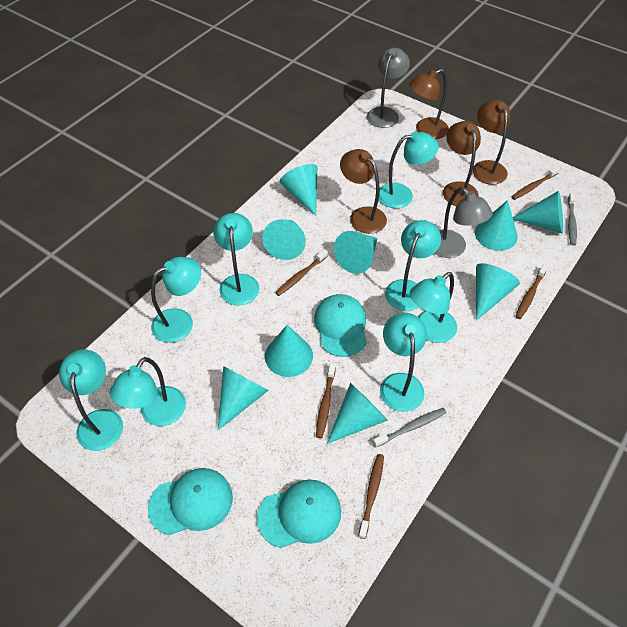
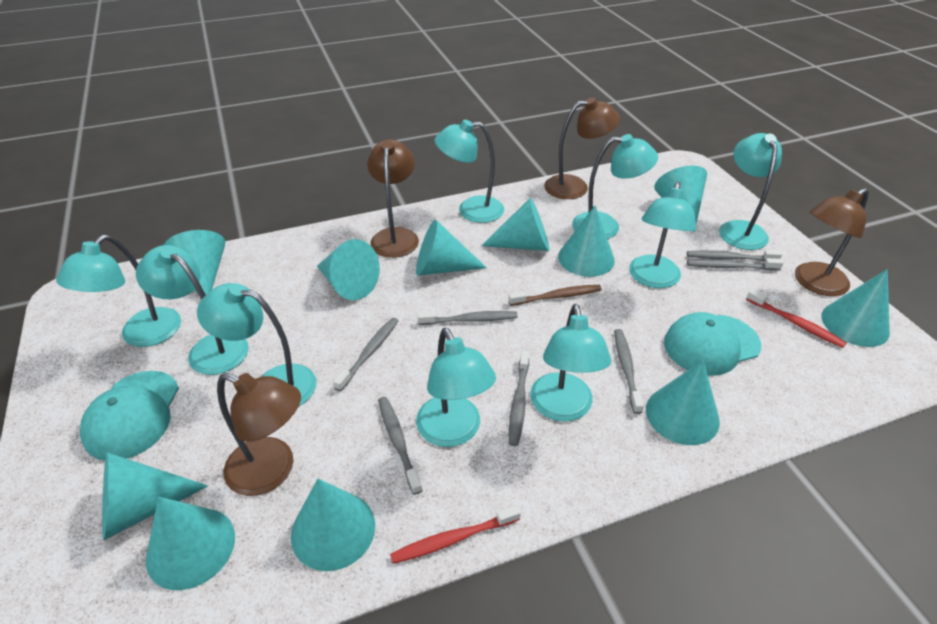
brown toothbrush: [275,249,328,296] [316,363,336,438] [358,454,384,539] [511,167,560,200] [515,264,548,319] = 5 -> [508,285,602,306] = 1
grey lamp: [367,48,410,128] [435,187,493,258] = 2 -> none = 0
grey toothbrush: [373,408,447,447] [568,192,577,246] = 2 -> [333,318,398,391] [378,397,422,495] [417,311,517,325] [509,350,529,446] [614,329,644,414] [687,250,782,261] [687,258,784,270] = 7
red toothbrush: none = 0 -> [390,505,521,564] [746,289,847,348] = 2
turquoise cap: [148,468,233,535] [257,479,341,548] [314,294,367,357] = 3 -> [80,371,179,461] [664,312,761,376] = 2
turquoise cone: [218,366,269,430] [262,219,306,260] [265,325,313,377] [280,164,317,216] [327,383,388,444] [334,231,378,274] [475,200,518,251] [476,263,520,321] [513,191,563,233] = 9 -> [102,452,208,541] [146,497,235,590] [164,230,225,295] [291,479,375,571] [317,239,380,300] [416,220,487,276] [481,198,549,251] [558,206,615,277] [646,360,720,445] [654,166,707,232] [821,269,890,347] = 11
turquoise lamp: [59,349,123,451] [110,357,186,426] [151,257,201,343] [213,213,259,305] [379,132,438,208] [380,313,427,412] [385,220,441,311] [410,272,457,343] = 8 -> [56,235,181,347] [136,245,249,375] [197,283,316,406] [416,328,496,447] [435,120,504,223] [530,304,611,422] [572,134,658,239] [629,182,696,288] [719,133,782,250] = 9

